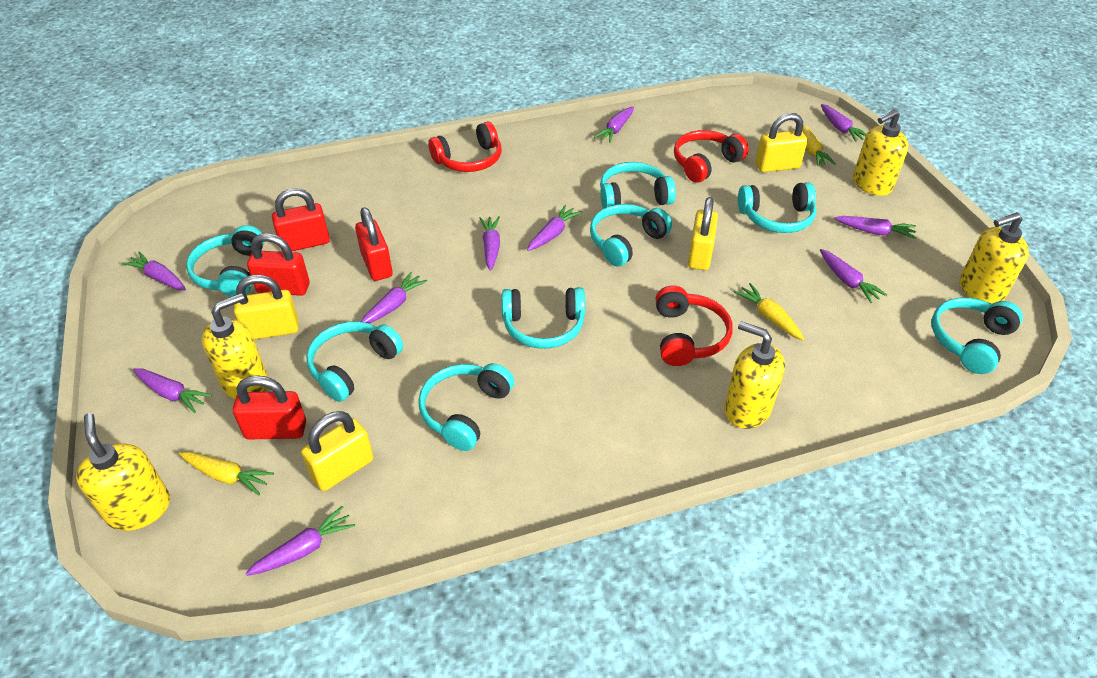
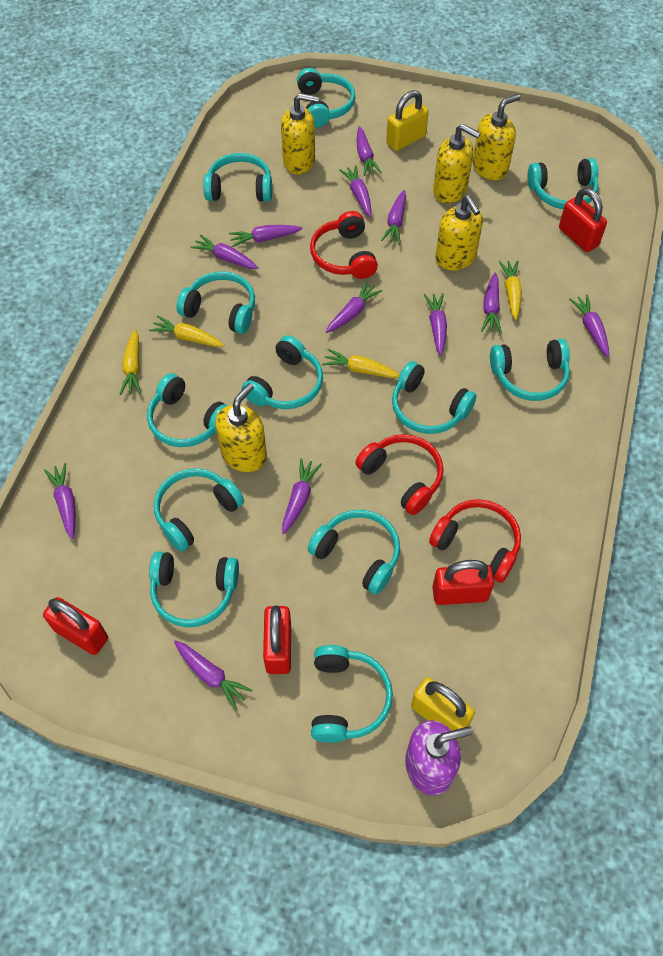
purple carrot: [122,251,186,291] [133,368,212,413] [245,506,355,576] [361,272,427,324] [479,216,500,271] [527,205,582,251] [594,107,634,143] [820,249,887,303] [821,104,867,142] [834,216,916,239] = 10 -> [44,463,76,539] [174,640,252,710] [191,235,259,269] [229,225,303,247] [282,458,322,534] [326,281,382,333] [339,165,371,217] [357,126,382,176] [381,190,406,244] [424,293,447,356] [481,273,502,333] [569,294,609,357] = 12
purple soap dispenser: none = 0 -> [405,720,472,796] = 1
turquoise headphones: [186,225,264,297] [306,321,403,402] [418,363,514,451] [502,287,585,349] [590,204,672,267] [600,162,676,209] [738,182,817,233] [931,298,1023,374] = 8 -> [147,373,228,447] [149,551,239,627] [154,468,244,552] [176,271,255,334] [203,153,272,202] [242,335,323,409] [297,68,355,128] [308,510,400,595] [311,645,393,743] [392,361,476,434] [490,339,570,401] [527,158,599,209] = 12
yellow carrot: [179,452,274,495] [734,283,804,340] [802,125,836,166] = 3 -> [120,329,141,395] [149,316,224,347] [322,349,400,378] [499,260,522,320] = 4
yellow padlock: [234,275,299,340] [301,411,373,491] [688,197,718,270] [755,113,808,172] = 4 -> [386,90,429,151] [411,677,475,740] = 2

